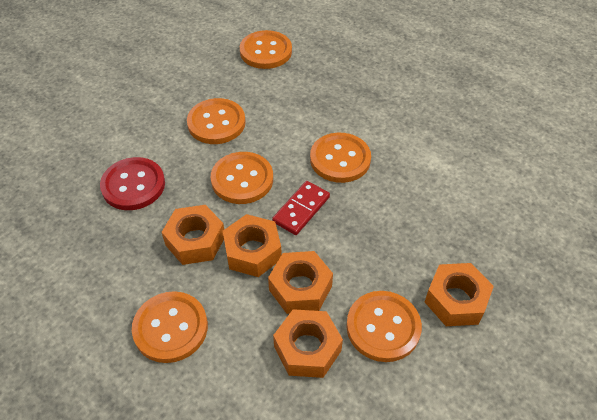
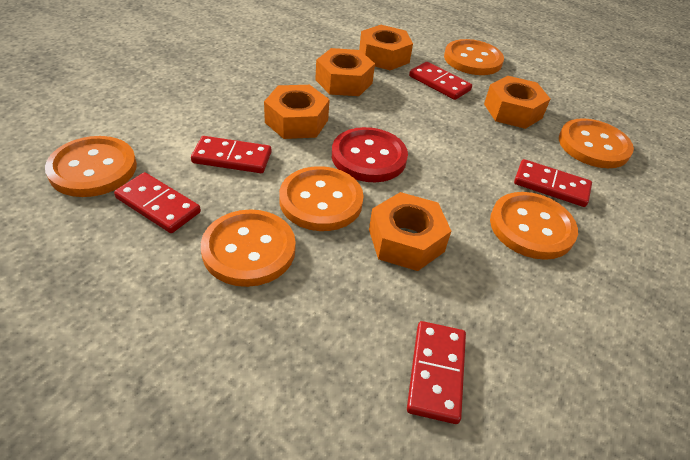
red domino: [272,181,330,235] = 1 -> [114,172,201,233] [191,136,271,173] [407,321,466,424] [409,62,472,100] [514,159,592,207] = 5

